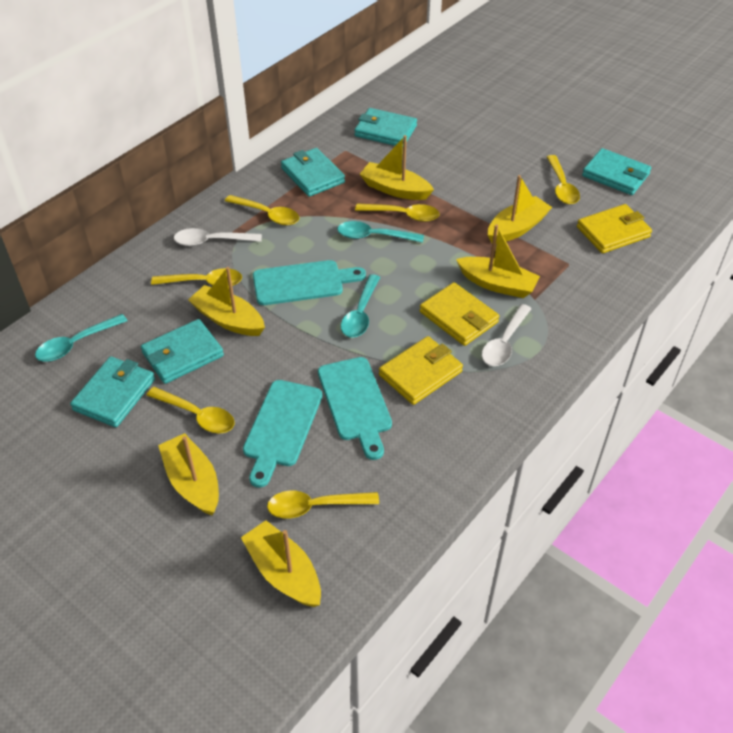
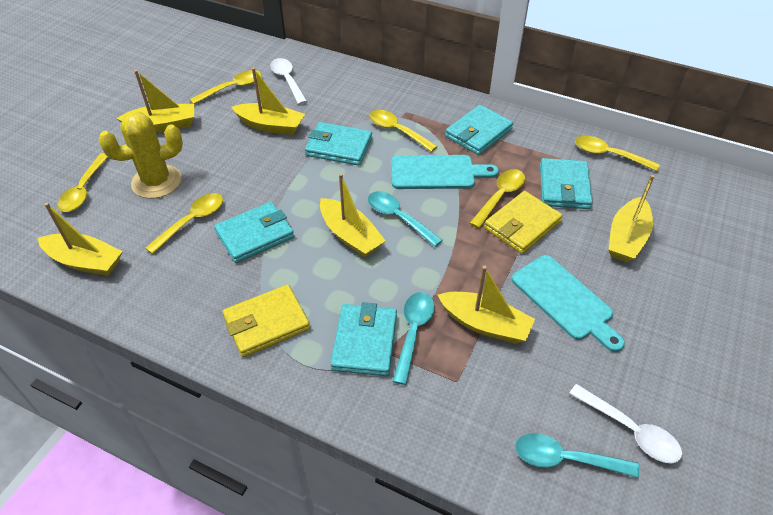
turquoise cutting board: [243,380,322,488] [253,260,366,305] [318,357,392,460] = 3 -> [391,155,499,189] [512,255,625,352] = 2
yellow cactus: none = 0 -> [99,112,183,199] = 1
yellow wallet: [379,336,463,405] [420,282,499,346] [577,204,652,253] = 3 -> [223,285,310,357] [484,191,563,254] = 2

